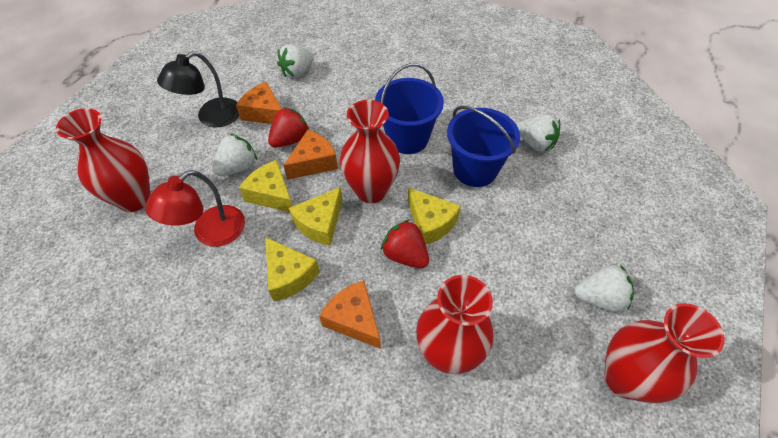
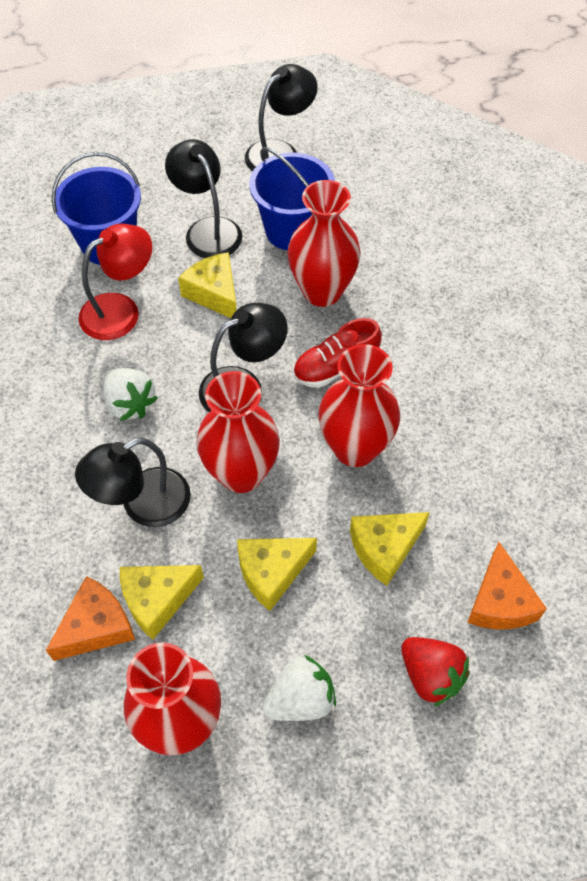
black lamp: [157,51,239,128] = 1 -> [75,437,191,527] [165,139,242,258] [199,303,287,412] [245,64,318,172] = 4
orange cheese: [236,82,282,124] [283,130,338,180] [319,280,381,349] = 3 -> [46,576,135,661] [467,542,547,630] = 2
red shoe: none = 0 -> [293,318,382,388] = 1
red strawberry: [268,107,309,148] [381,220,429,268] = 2 -> [402,637,470,707] = 1
white strawberry: [213,134,257,176] [277,44,314,78] [517,115,560,152] [575,265,634,312] = 4 -> [103,368,158,421] [263,655,336,721] = 2

